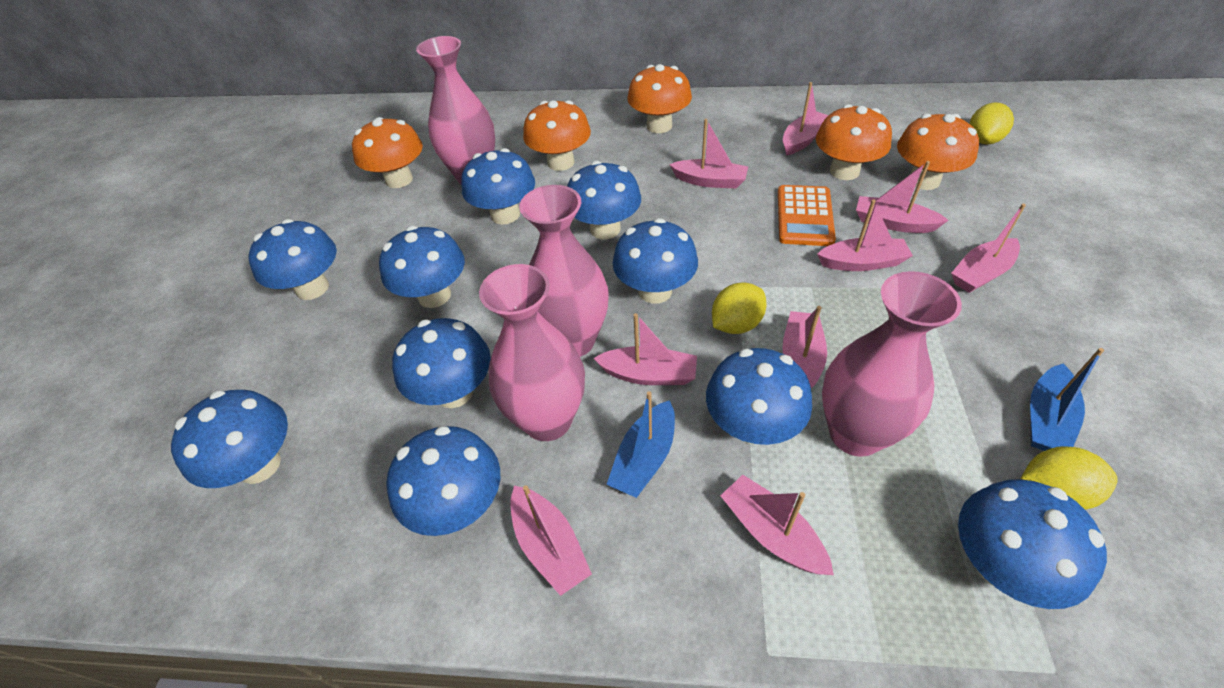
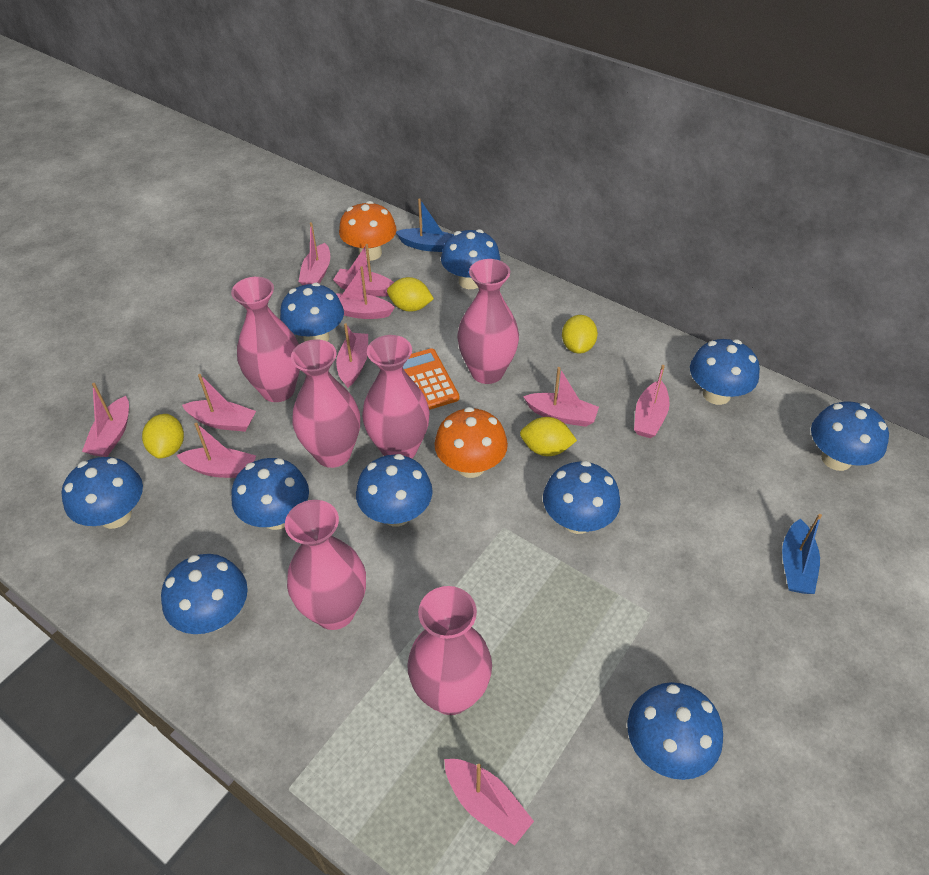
orange mushroom: [352,117,423,188] [523,100,591,171] [628,64,692,133] [816,104,892,180] [897,114,979,190] = 5 -> [339,201,396,261] [434,407,508,478] = 2
pink boat: [511,485,592,596] [593,313,697,385] [669,119,748,189] [720,475,834,575] [782,306,827,388] [783,82,829,155] [817,200,913,271] [856,161,949,233] [951,204,1026,293] = 9 -> [82,383,129,457] [176,423,256,478] [182,374,256,432] [299,222,330,285] [333,244,394,297] [336,266,395,319] [336,323,368,388] [444,759,534,846] [523,367,599,427] [634,365,670,438] = 10
pink vase: [416,36,495,184] [479,264,585,441] [519,185,609,357] [822,271,962,457] = 4 -> [231,277,300,402] [285,500,366,630] [291,339,360,468] [362,335,430,458] [407,586,492,715] [457,259,519,384] = 6
yellow lemon: [712,282,767,334] [969,102,1014,145] [1020,446,1118,510] = 3 -> [142,414,184,459] [387,277,434,311] [520,417,577,456] [562,315,598,354] = 4

